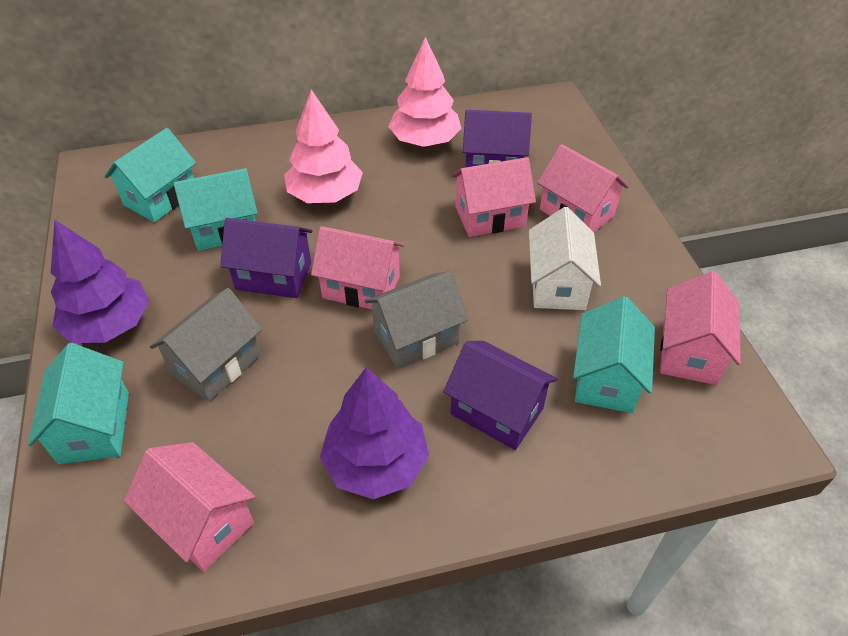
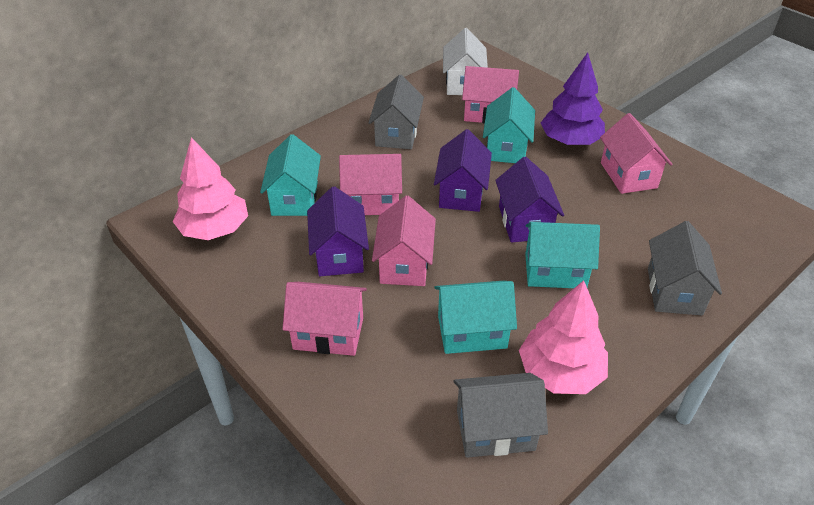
grey house: [150,288,262,402] [365,271,468,369] = 2 -> [369,75,424,149] [453,373,548,458] [648,221,722,315] = 3
purple tree: [51,220,149,343] [320,367,429,499] = 2 -> [541,52,605,145] = 1

